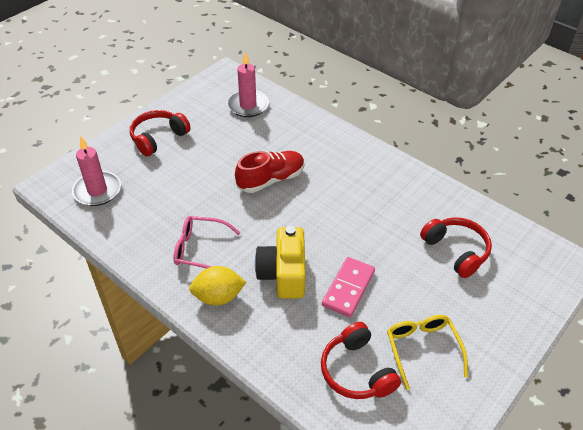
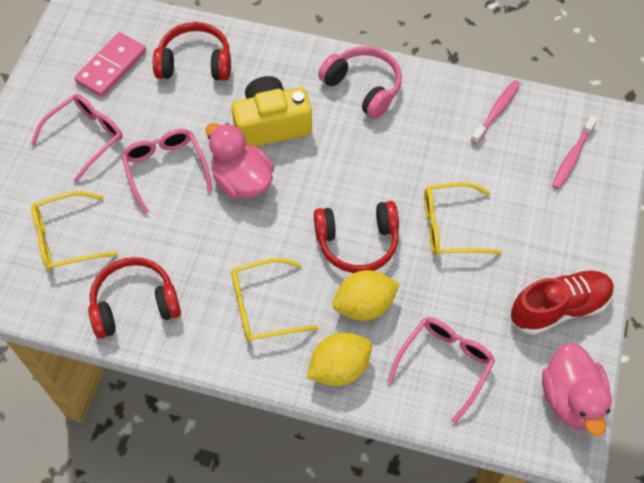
pink candle: [72,136,121,206] [227,52,269,117] = 2 -> none = 0
pink duck: none = 0 -> [205,123,274,199] [542,342,612,437] = 2
pink glasses: [173,216,241,269] = 1 -> [31,94,123,183] [121,129,212,214] [387,318,495,423] = 3
pink headphones: none = 0 -> [318,46,402,119] = 1
pink toothbrush: none = 0 -> [471,80,520,144] [552,116,597,189] = 2
yellow glasses: [387,315,468,390] = 1 -> [31,191,118,271] [231,258,318,342] [424,182,502,255] = 3
yellow lemon: [189,266,246,306] = 1 -> [307,332,372,386] [333,270,400,321] = 2

